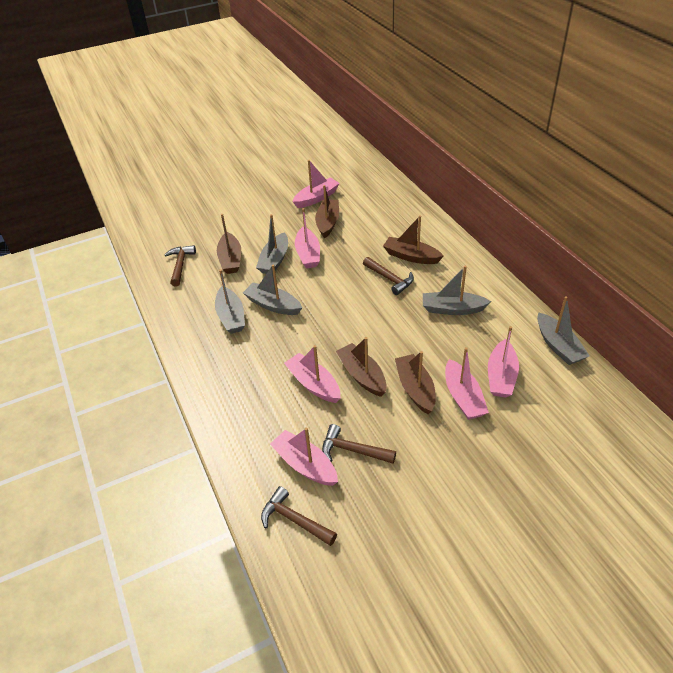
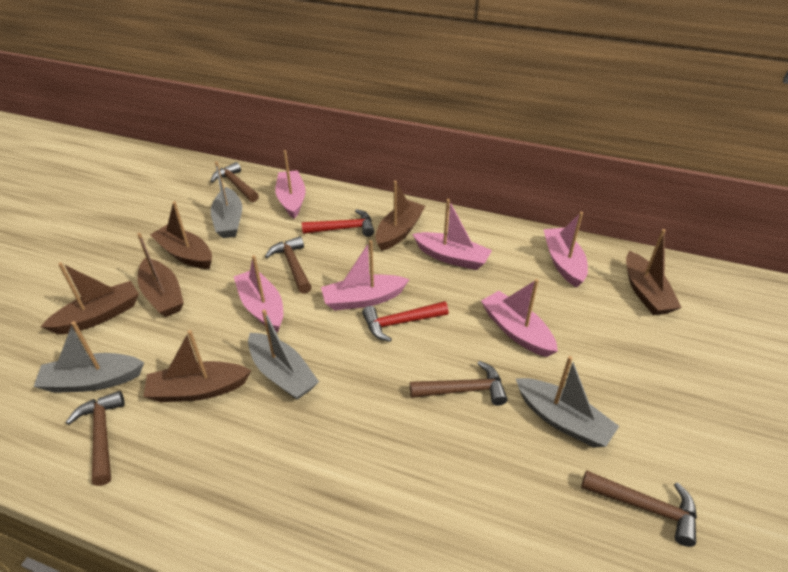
brown boat: [217,214,241,274] [315,185,339,239] [336,337,387,397] [383,215,444,264] [395,351,436,414] = 5 -> [41,262,139,334] [137,233,184,317] [143,330,251,402] [150,201,212,269] [375,181,425,251] [626,229,681,315] = 6
brown hammer: [164,245,196,286] [261,486,337,546] [322,424,396,463] [363,257,414,295] = 4 -> [66,391,125,486] [210,162,259,202] [265,236,312,294] [410,361,508,406] [581,470,697,547] = 5
grey boat: [215,269,245,334] [243,265,302,315] [256,214,288,274] [423,266,491,315] [537,296,590,365] = 5 -> [34,321,144,393] [211,161,242,238] [248,310,319,400] [515,356,619,447] = 4
red hammer: none = 0 -> [302,209,374,237] [362,301,449,342] = 2

